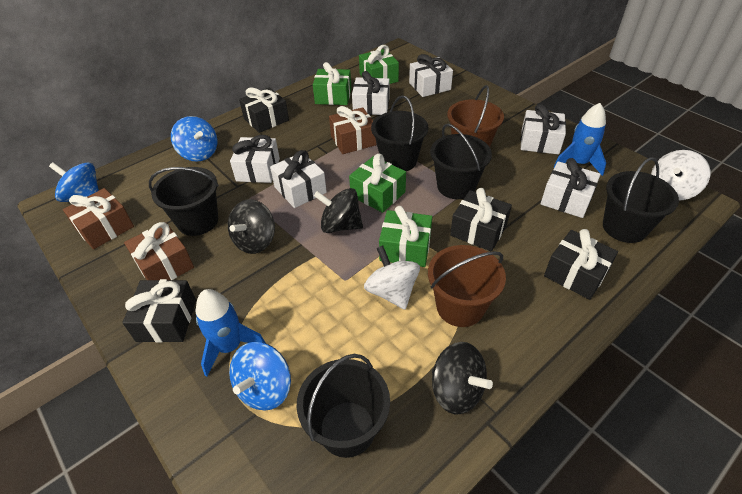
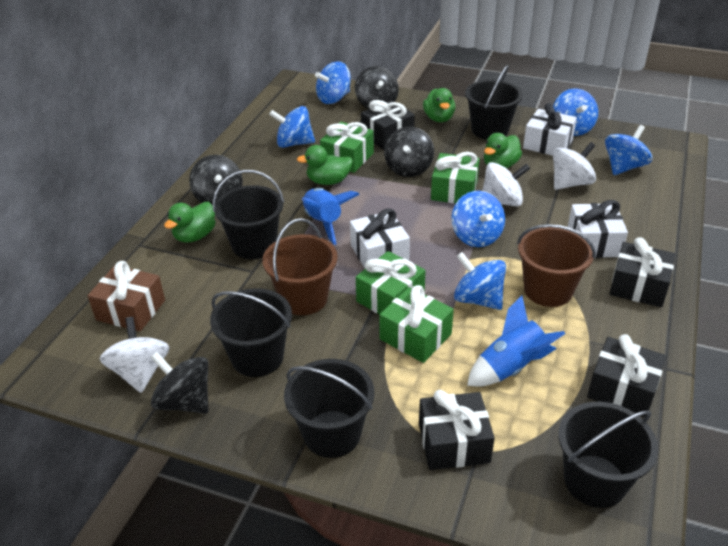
black spinning top: [228,199,275,254] [314,188,363,233] [432,342,493,414] = 3 -> [151,352,208,414] [189,155,243,205] [355,66,399,109] [384,127,434,177] = 4
blue spinning top: [49,162,99,202] [171,116,217,162] [229,342,291,411] = 3 -> [269,106,315,148] [315,62,351,104] [452,191,505,247] [454,252,506,310] [553,88,598,136] [605,125,652,175] = 6
brown gift: [63,188,134,249] [124,222,194,280] [329,106,377,154] = 3 -> [88,261,165,332] = 1
green duck: none = 0 -> [164,202,215,243] [297,145,353,185] [423,88,455,122] [484,133,522,168] = 4
white gift: [230,135,280,183] [270,150,327,208] [352,71,389,115] [409,54,453,97] [521,104,566,154] [541,158,601,218] = 6 -> [350,208,410,268] [523,103,577,156] [568,200,628,258] = 3
white spinning top: [364,246,420,310] [651,150,710,200] = 2 -> [100,317,170,393] [482,162,530,206] [553,142,596,190] = 3

